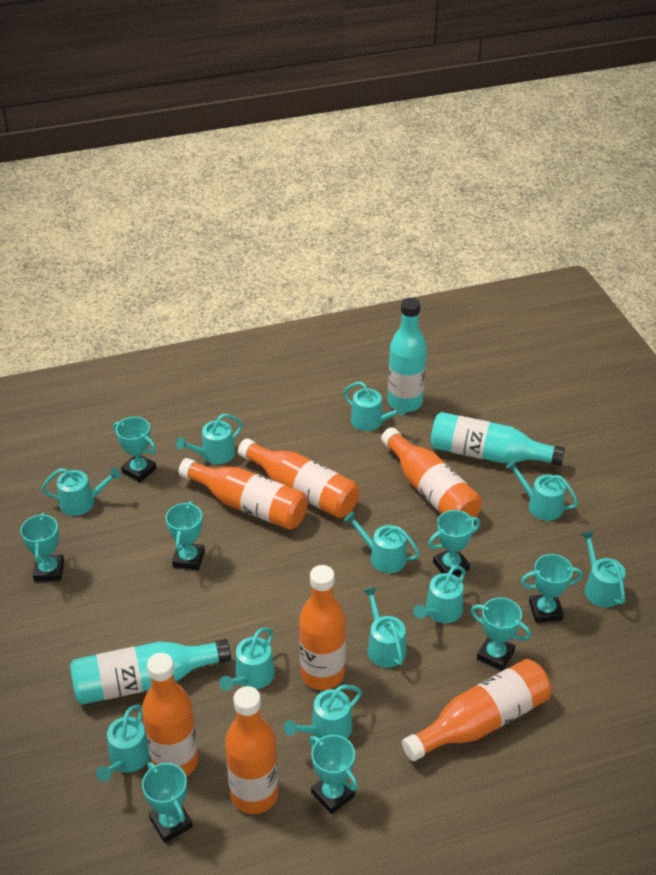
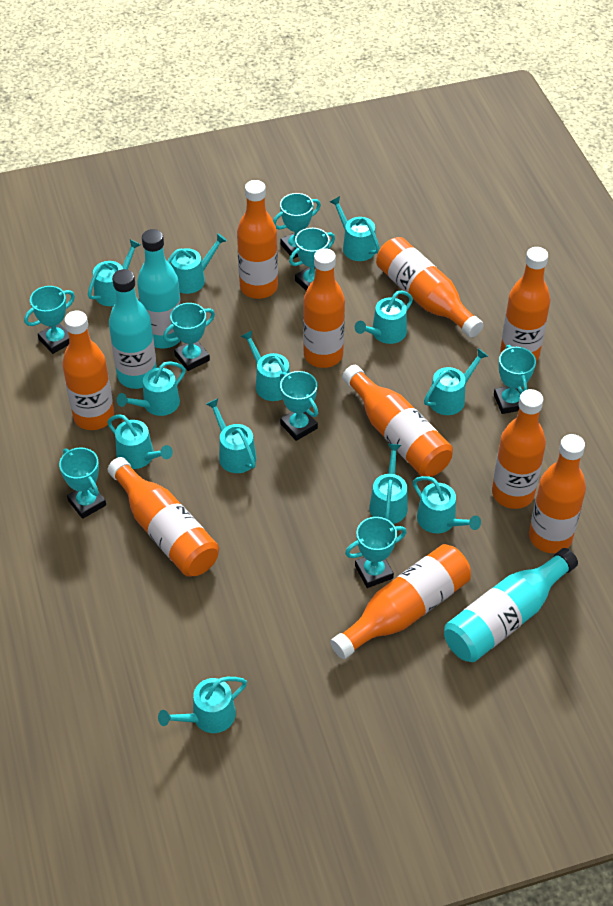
orange bottle: [142,653,199,776] [179,458,308,530] [225,686,278,814] [238,438,359,518] [299,565,346,690] [381,427,482,517] [402,659,551,761] = 7 -> [62,311,114,430] [108,457,219,577] [237,180,278,299] [303,248,345,368] [330,544,471,659] [342,365,453,477] [376,237,484,338] [492,389,546,509] [500,247,550,361] [529,434,586,553] = 10
turquoise watering can: [41,467,121,516] [96,705,150,782] [176,414,243,464] [219,628,275,691] [284,685,362,739] [343,382,406,431] [344,512,420,573] [363,587,406,668] [413,566,466,623] [506,460,578,521] [581,531,626,607] = 11 -> [88,239,141,306] [107,414,173,469] [117,361,186,416] [158,677,247,733] [167,233,227,294] [206,399,256,473] [241,331,290,401] [330,196,380,261] [355,290,413,344] [369,444,408,524] [413,476,481,533] [424,348,488,415] = 12

